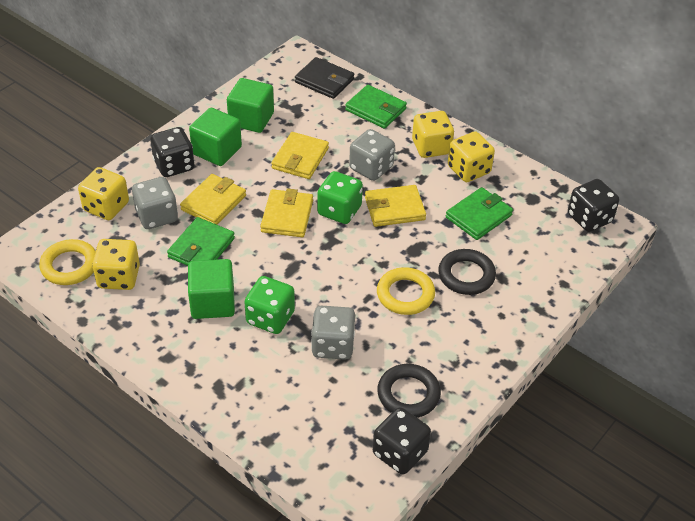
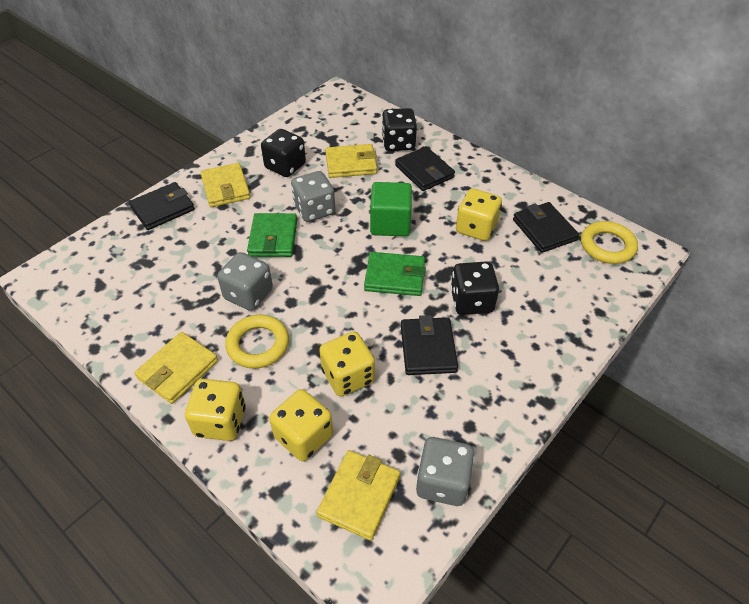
black ring: [377,364,441,418] [438,249,496,295] = 2 -> none = 0
black wallet: [295,57,354,99] = 1 -> [129,182,195,230] [395,146,455,191] [401,315,458,375] [513,202,579,253] = 4
green cube: [188,259,235,319] [189,108,242,166] [227,78,274,133] = 3 -> [370,182,412,236] = 1
green dice: [244,276,295,334] [317,171,363,224] = 2 -> none = 0
green wallet: [167,217,235,266] [345,85,407,129] [446,187,513,240] = 3 -> [247,213,297,257] [364,252,426,296] = 2

